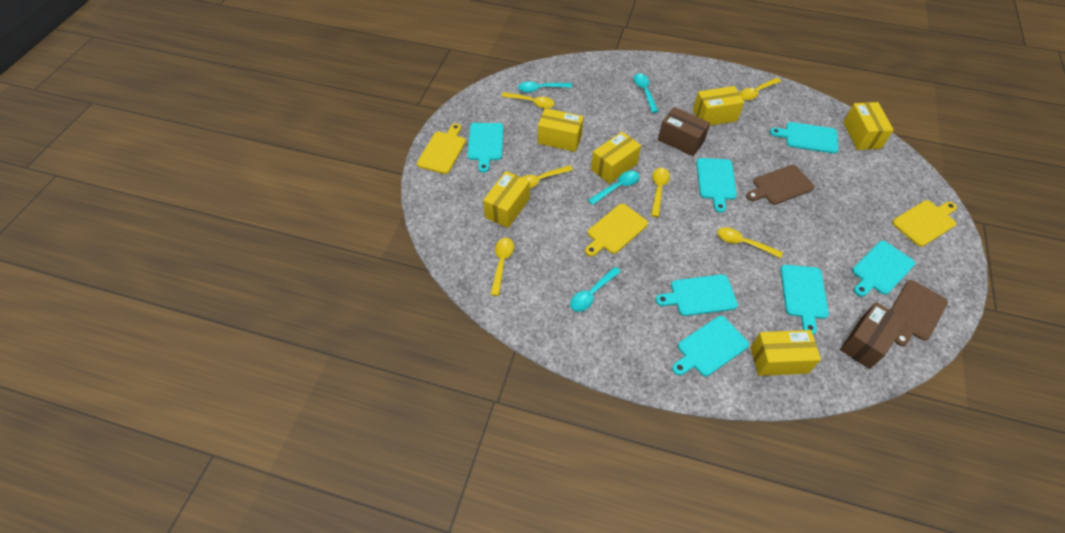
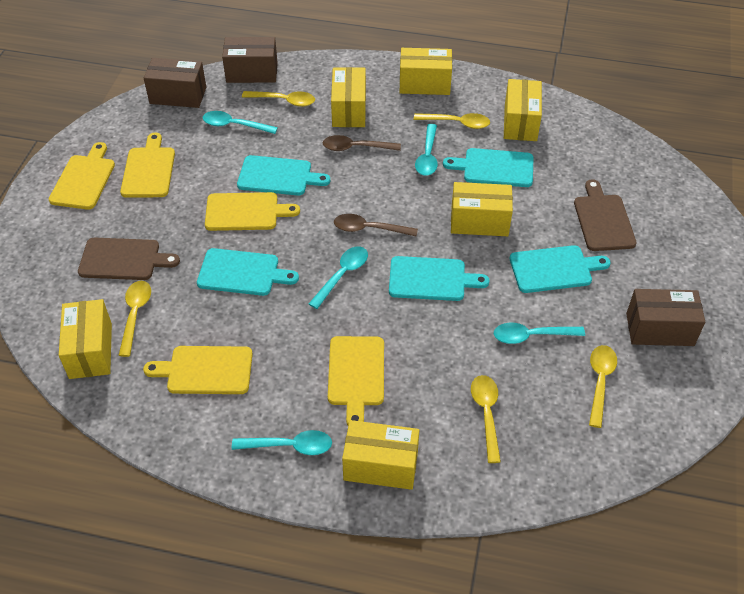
brown box: [658,107,710,156] [840,302,907,369] = 2 -> [144,58,206,108] [222,37,278,83] [626,289,705,346] = 3
brown spoon: none = 0 -> [323,135,401,151] [334,214,418,237] = 2
turquoise cutting board: [467,123,504,173] [656,274,738,316] [672,316,749,376] [696,158,737,213] [770,122,838,154] [780,265,829,335] [852,241,915,297] = 7 -> [197,248,299,296] [237,155,330,195] [389,256,490,301] [443,148,534,187] [510,245,611,293] = 5
turquoise spoon: [518,81,572,93] [570,267,621,312] [588,171,640,205] [634,74,659,113] = 4 -> [203,111,278,134] [232,430,332,455] [309,246,368,309] [415,124,438,176] [494,323,585,344] = 5
yellow cutting board: [417,123,466,174] [585,204,648,257] [892,200,957,247] = 3 -> [49,142,115,210] [120,133,175,198] [143,346,253,394] [205,192,300,231] [328,336,384,425] = 5
yellow spoon: [490,238,514,296] [501,92,555,109] [521,165,573,188] [651,168,670,217] [717,227,783,258] [740,78,781,100] = 6 -> [118,281,151,357] [242,91,315,107] [414,113,490,129] [471,375,501,463] [589,345,617,428] = 5

